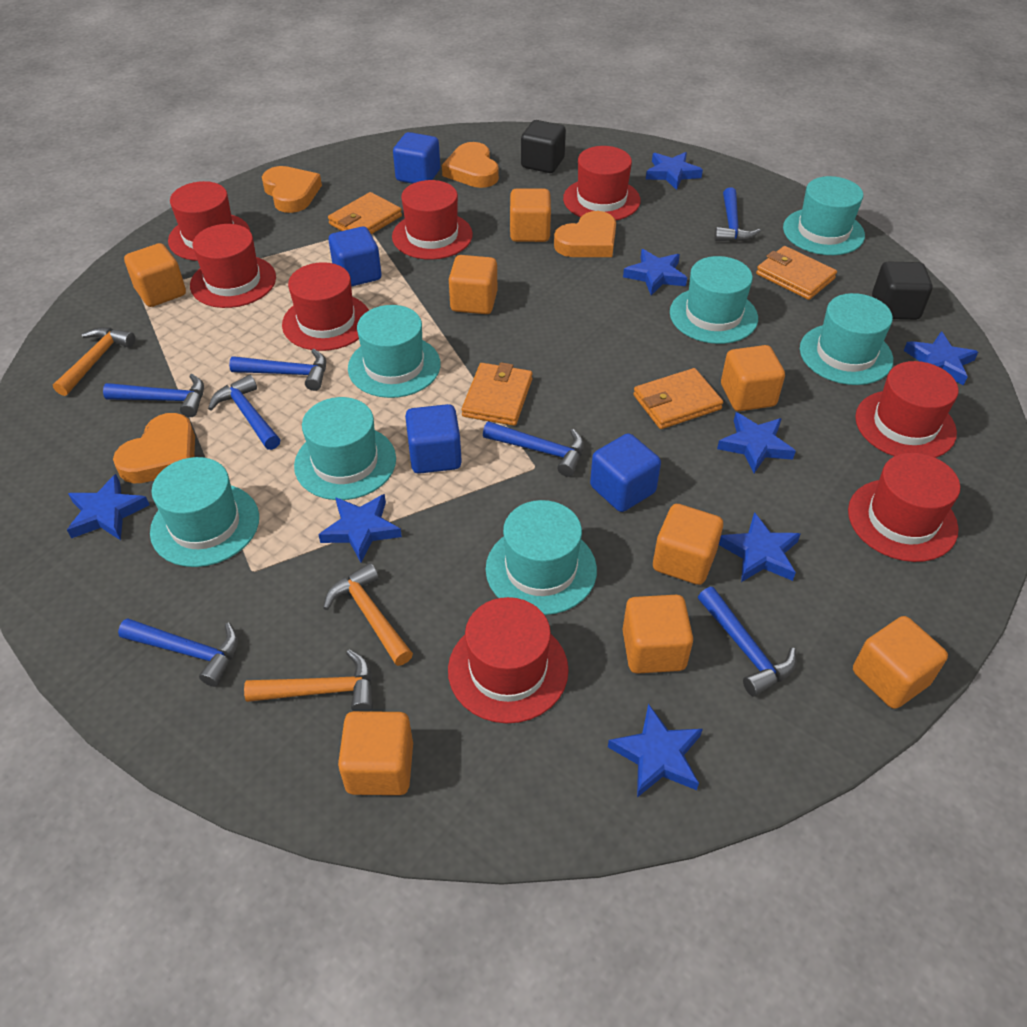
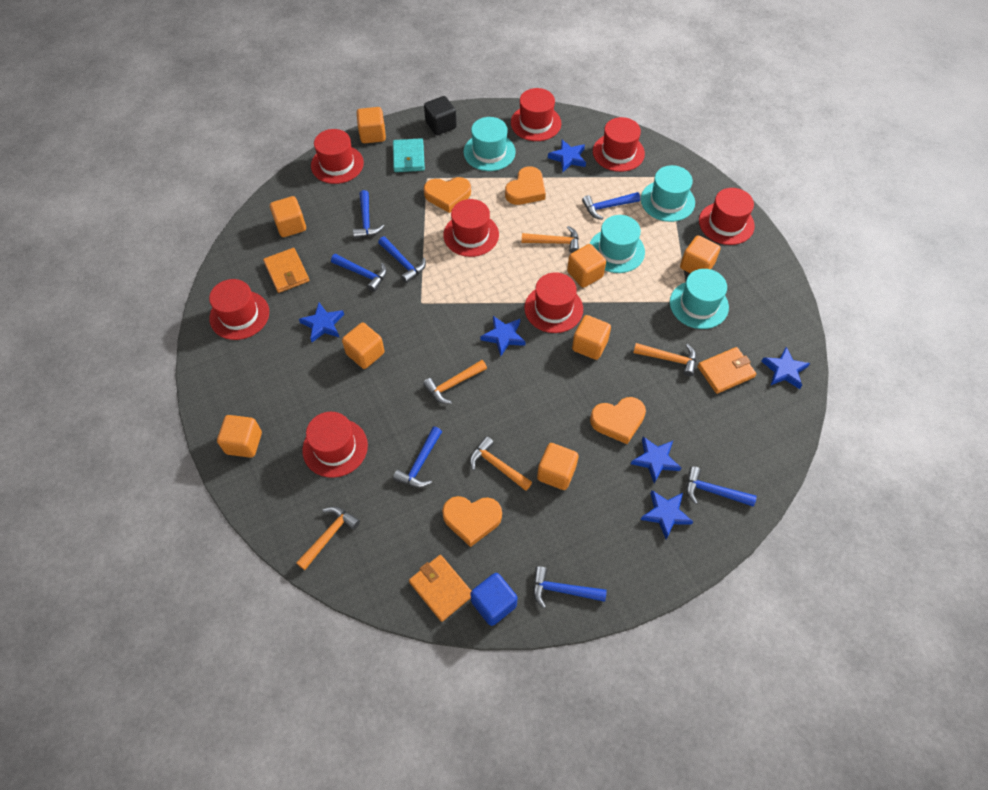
black cube: [521,120,566,173] [872,262,933,320] = 2 -> [424,96,457,135] = 1
blue cube: [328,227,381,287] [393,132,440,184] [405,404,462,474] [590,433,661,512] = 4 -> [470,573,518,626] = 1
blue star: [67,474,150,540] [318,494,402,562] [608,704,703,798] [623,249,687,295] [646,152,703,190] [717,412,796,473] [719,512,800,582] [904,331,978,385] = 8 -> [299,303,344,342] [481,316,526,356] [548,140,586,172] [631,437,681,483] [641,490,693,539] [761,347,810,389] = 6
orange hammer: [53,327,135,396] [244,650,373,711] [323,563,413,666] = 3 -> [296,506,360,570] [423,360,487,404] [470,436,532,491] [522,226,579,253] [633,343,696,377] = 5
orange wallet: [328,192,402,234] [461,362,533,426] [633,368,723,429] [756,246,837,300] = 4 -> [263,248,309,293] [409,555,471,622] [698,347,756,394] = 3
turquoise hat: [150,457,259,567] [294,397,396,500] [348,305,441,398] [486,500,597,615] [670,256,758,344] [783,176,865,255] [800,293,893,385] = 7 -> [464,117,516,171] [589,215,645,273] [641,165,695,222] [670,269,729,329] = 4
turquoise wallet: none = 0 -> [393,138,425,172] = 1

